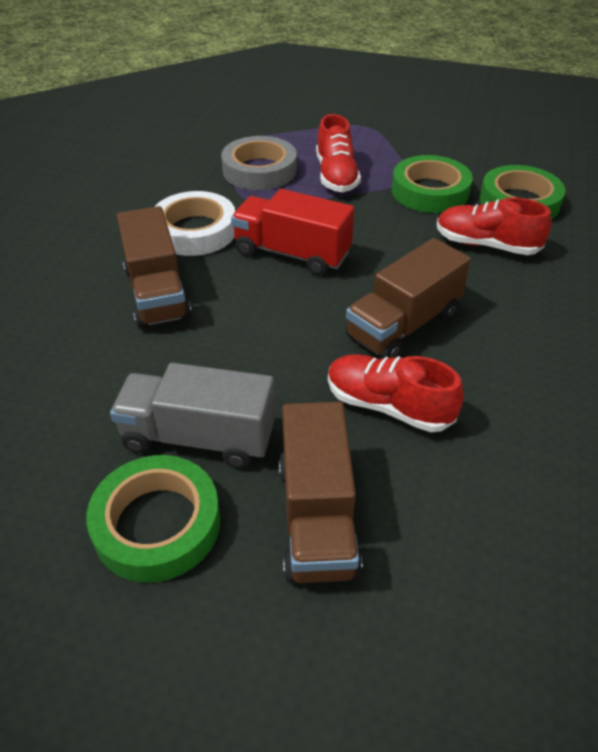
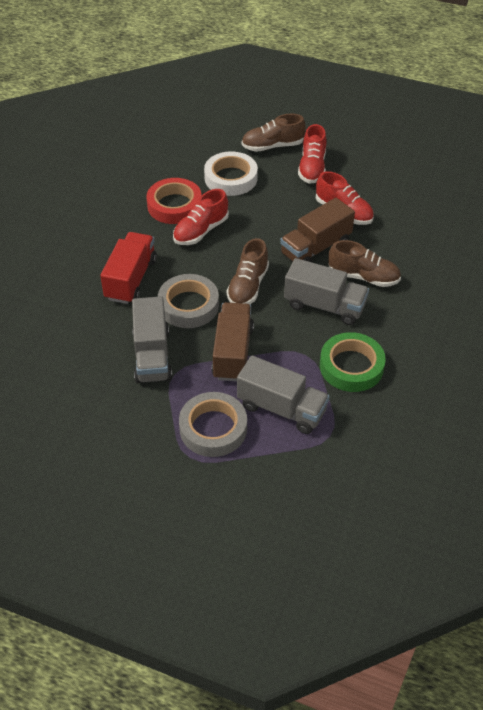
brown shoe: none = 0 -> [227,238,269,304] [241,114,306,152] [328,240,401,287] = 3
brown truck: [117,206,192,329] [279,402,362,583] [346,238,471,358] = 3 -> [212,302,254,381] [280,198,355,262] = 2
green tape: [86,455,221,583] [392,155,473,213] [480,165,566,220] = 3 -> [320,332,386,392] = 1
grey tape: [221,136,297,190] = 1 -> [158,274,219,328] [179,392,247,457] = 2
grey truck: [110,363,275,468] = 1 -> [132,296,172,383] [237,355,330,434] [284,258,369,325] = 3
red tape: none = 0 -> [146,178,202,224] = 1

